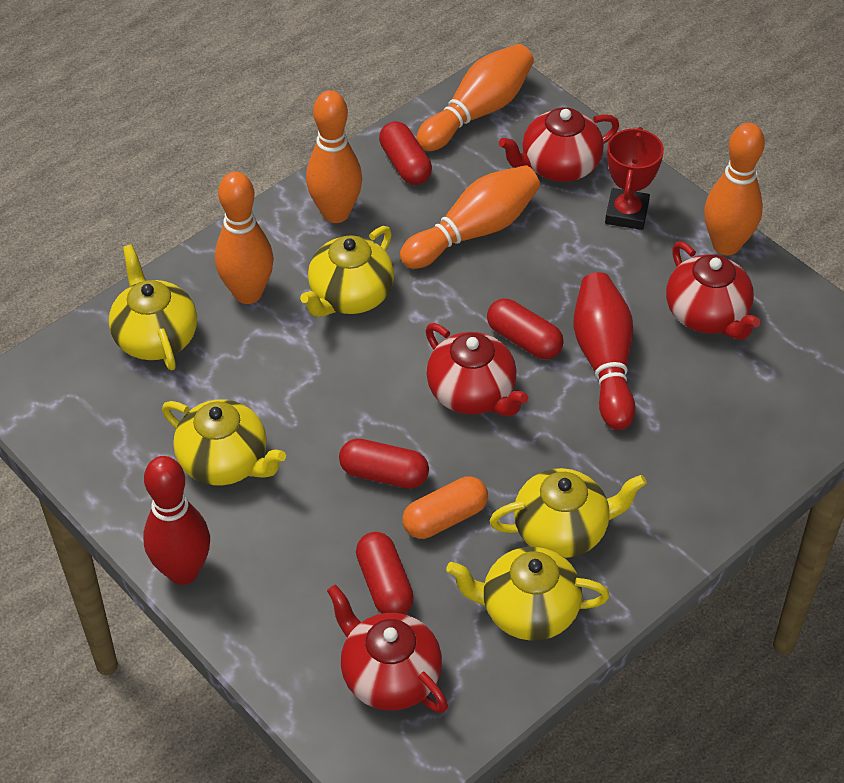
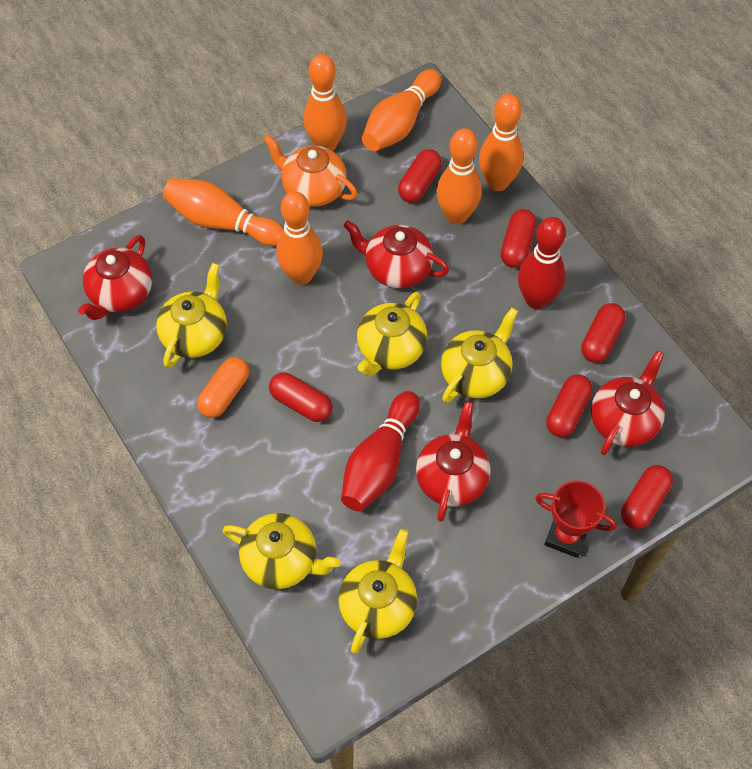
orange bowling pin: [215,171,274,304] [306,90,362,223] [400,165,540,269] [416,44,534,151] [704,123,765,255] = 5 -> [163,178,284,246] [276,191,323,285] [303,54,347,151] [362,69,441,151] [437,128,482,225] [479,94,523,191] = 6
orange teapot: none = 0 -> [263,135,357,207] = 1
red capsule: [339,438,429,489] [356,532,414,614] [379,121,432,185] [487,299,564,359] = 4 -> [269,372,333,422] [398,149,442,203] [501,209,537,268] [546,374,593,437] [581,303,626,363] [621,465,673,529] = 6

